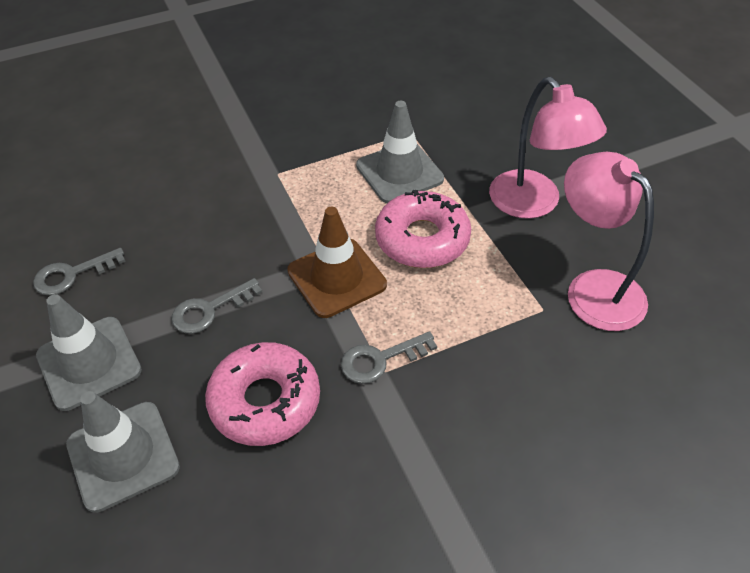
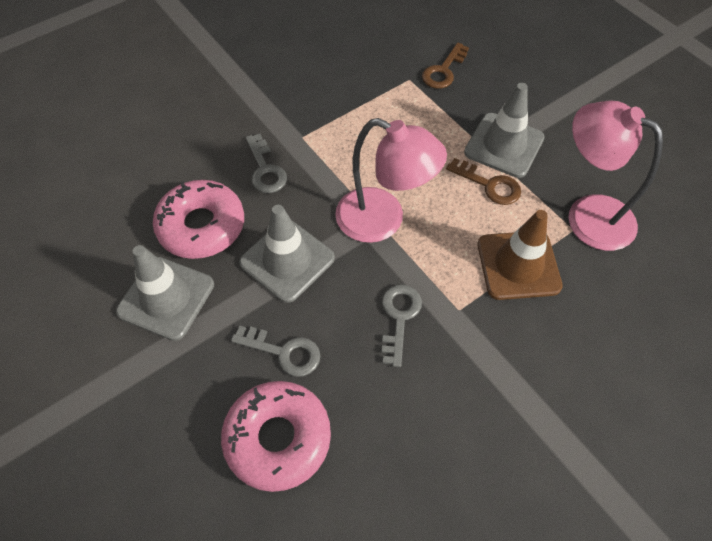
brown key: none = 0 -> [422,42,469,89] [446,158,521,205] = 2

